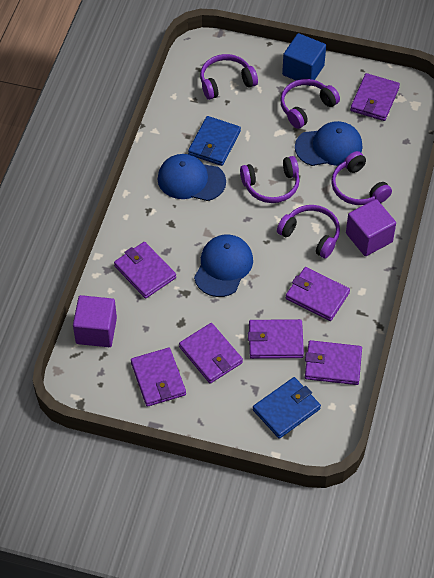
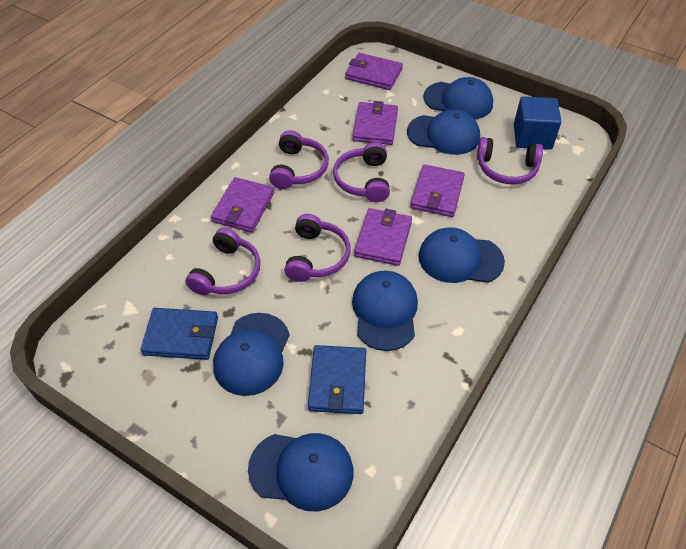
blue cap: [158,154,226,201] [194,235,253,297] [295,121,363,166] = 3 -> [213,313,290,396] [248,433,353,511] [352,271,418,351] [407,109,480,155] [419,227,505,283] [423,77,493,119] = 6
purple cube: [73,295,117,347] [346,199,396,256] = 2 -> none = 0
purple wallet: [114,242,176,299] [131,348,186,407] [179,323,243,384] [248,319,304,359] [286,267,350,321] [305,340,362,385] [350,73,400,121] = 7 -> [211,177,274,232] [345,53,403,90] [352,101,398,145] [354,208,412,266] [410,164,465,217] = 5

